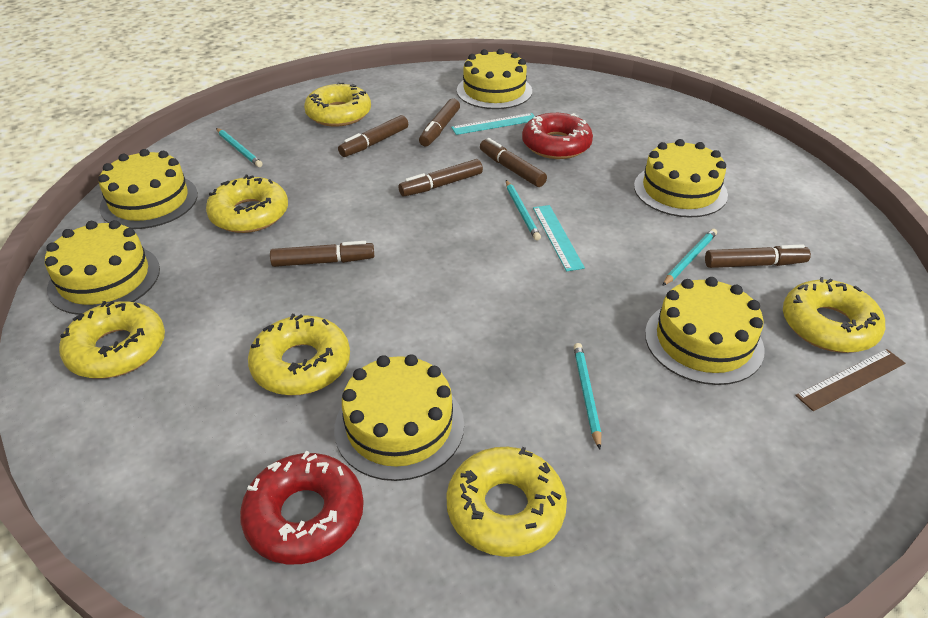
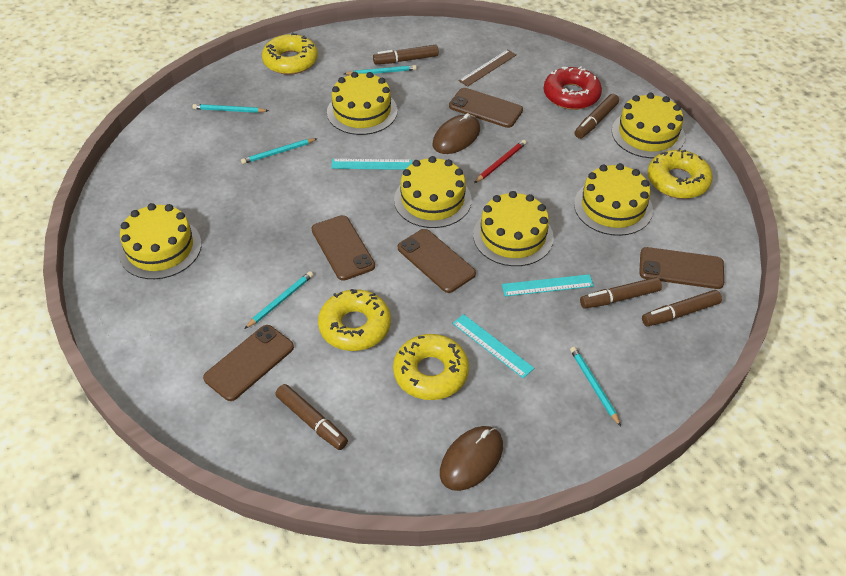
brown marker: [270,241,374,267] [338,115,408,157] [398,159,483,196] [419,99,460,147] [480,138,547,187] [705,244,811,268] = 6 -> [275,384,348,450] [373,45,439,64] [575,94,619,139] [580,277,662,309] [642,290,722,327] = 5
brown mouse: none = 0 -> [433,113,480,154] [440,426,503,491] = 2
brown phone: none = 0 -> [203,325,294,401] [311,215,375,281] [398,229,476,293] [449,88,523,128] [639,247,724,289] = 5
red donut: [240,451,364,565] [522,113,593,159] = 2 -> [544,67,602,110] = 1
red pencil: none = 0 -> [474,140,526,183] = 1
turquoise pencil: [216,128,263,167] [506,180,541,240] [574,343,601,450] [662,229,717,286] = 4 -> [192,104,268,113] [241,138,318,164] [245,271,313,329] [344,65,417,75] [570,347,621,426] = 5
turquoise ruler: [451,113,535,135] [533,205,585,271] = 2 -> [331,159,412,170] [452,314,534,378] [502,274,594,296] = 3
yellow donut: [59,301,165,379] [206,175,288,233] [248,314,350,395] [304,82,371,127] [446,447,567,557] [783,277,885,353] = 6 -> [262,32,318,75] [318,289,391,351] [393,334,469,400] [647,148,713,199] = 4

